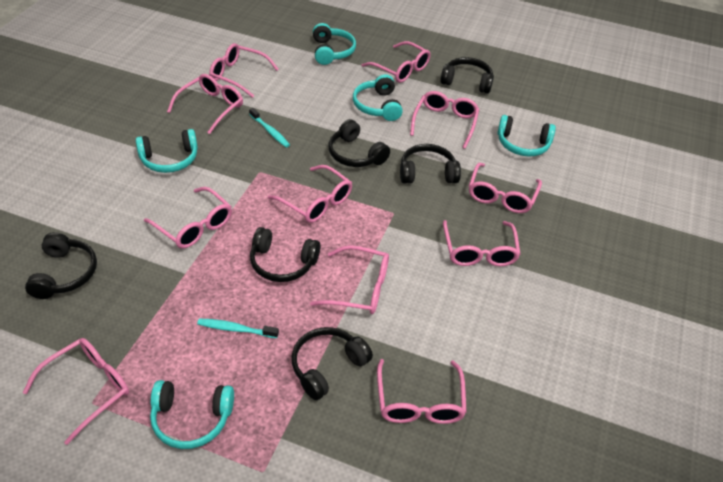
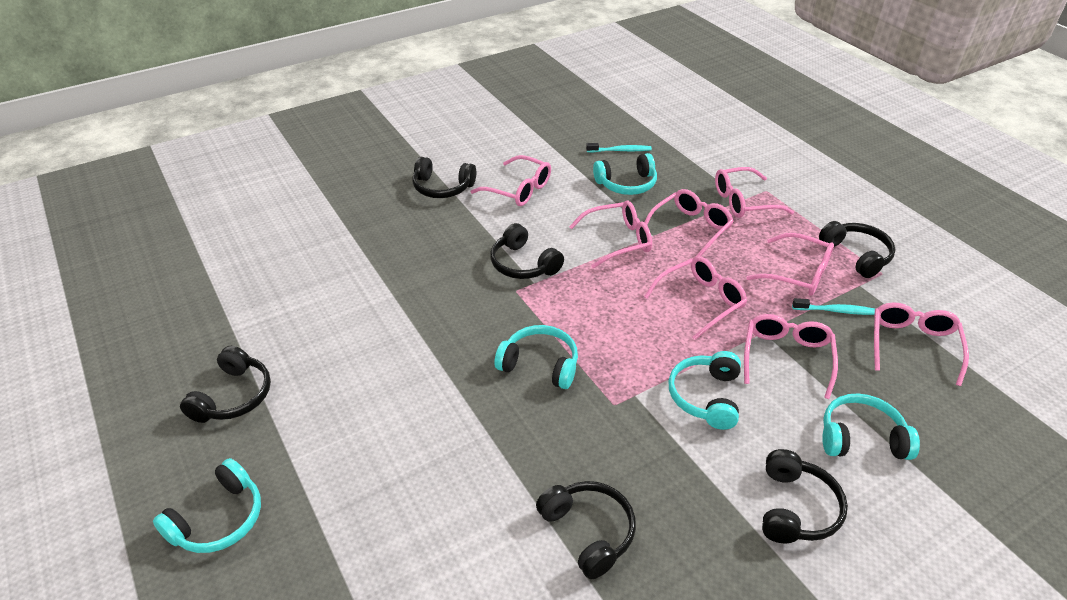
pink glasses: [22,338,129,445] [144,187,232,249] [167,74,243,134] [209,43,279,98] [268,165,352,223] [310,245,389,314] [362,41,431,83] [377,359,467,424] [410,91,479,149] [443,220,521,266] [469,163,542,213] = 11 -> [471,155,551,206] [569,201,652,269] [644,189,734,257] [644,256,747,340] [715,167,794,218] [744,314,838,399] [746,233,834,296] [874,302,969,386] = 8

